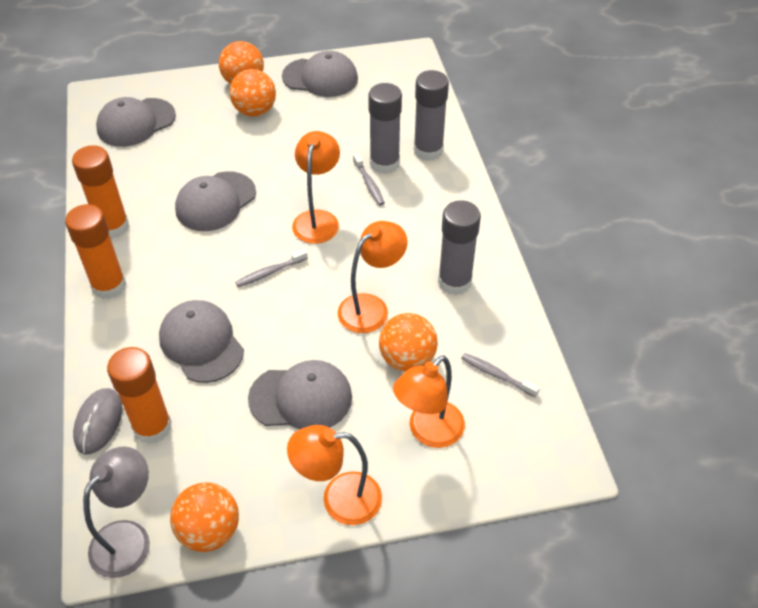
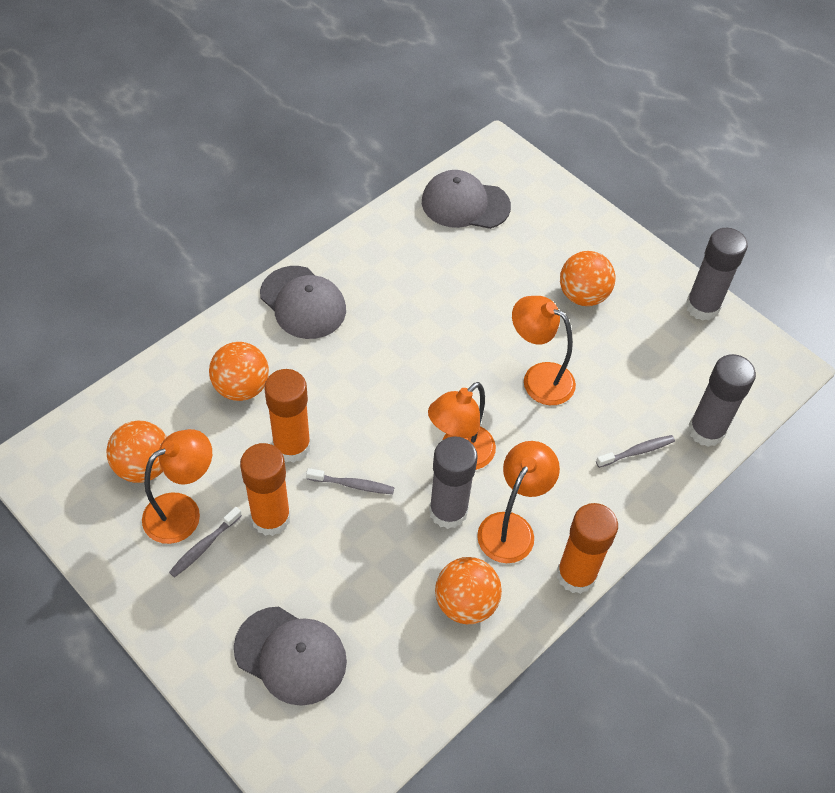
grey cap: [96,97,176,147] [159,300,244,383] [175,171,256,231] [248,360,352,429] [282,51,358,97] = 5 -> [234,607,347,706] [260,266,346,339] [422,170,511,229] = 3
grey lamp: [83,446,150,578] = 1 -> none = 0
grey mouse: [73,388,123,454] = 1 -> none = 0

